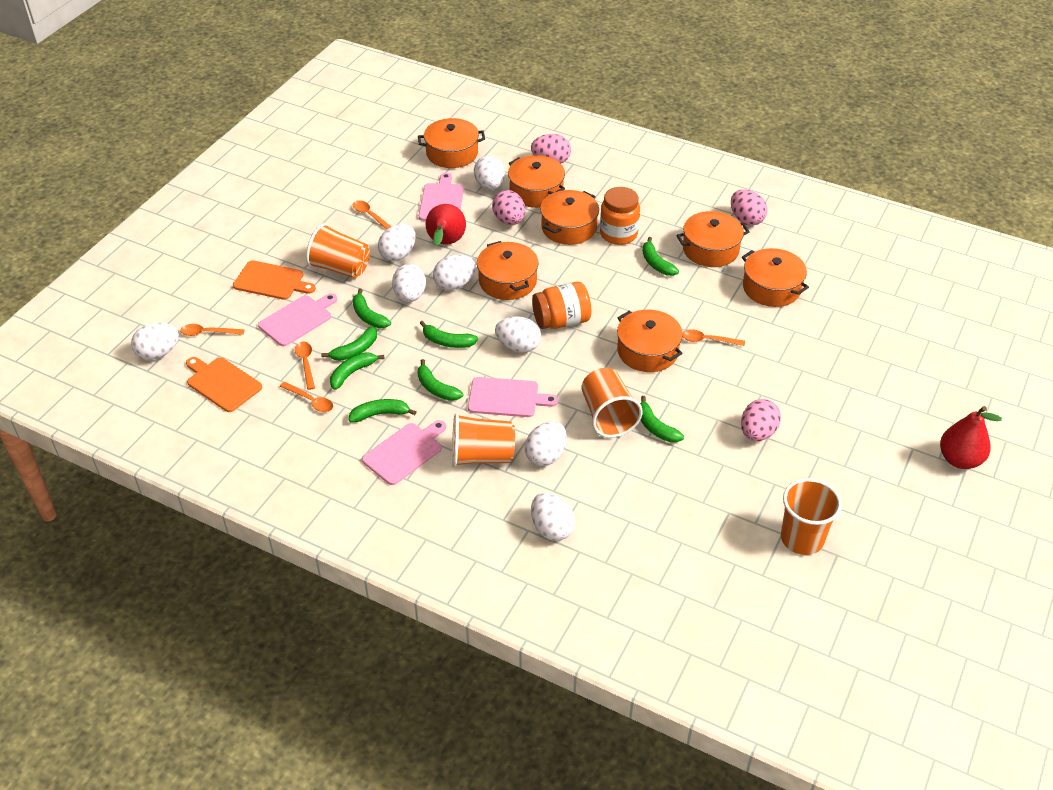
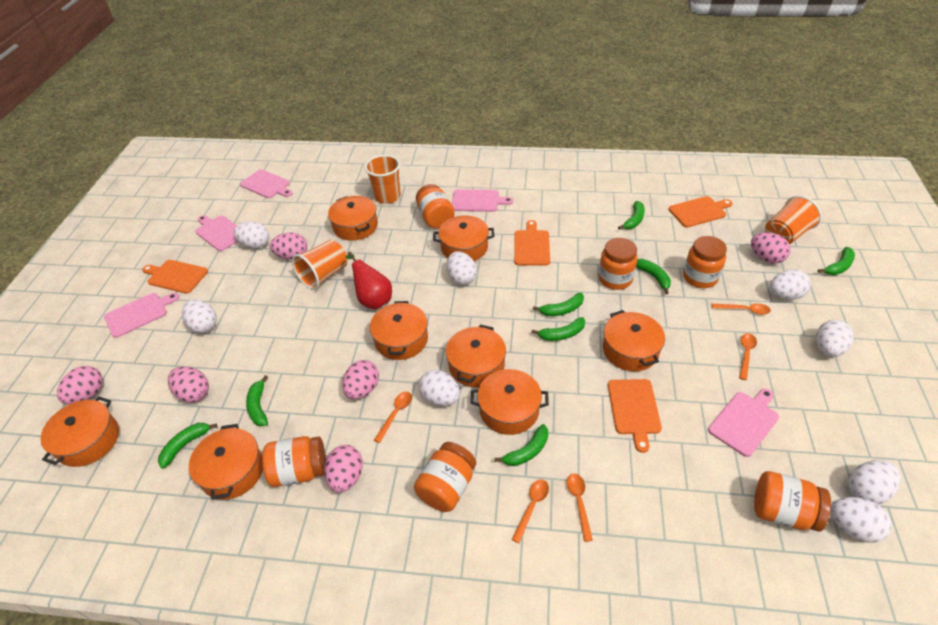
orange cup: [306,223,370,278] [452,413,515,467] [582,368,643,438] [781,478,842,555] = 4 -> [292,240,347,290] [364,155,401,204] [765,195,822,244] = 3
orange cutting board: [186,357,262,412] [233,260,316,300] = 2 -> [142,260,208,294] [514,220,550,266] [608,379,662,453] [669,196,732,227] = 4
orange jar: [532,282,591,329] [600,187,640,245] = 2 -> [262,436,326,487] [414,442,476,512] [416,184,455,229] [598,238,638,290] [683,236,727,288] [754,471,831,532] = 6
orange pot: [418,118,485,168] [477,241,539,300] [508,155,565,208] [540,190,599,245] [617,310,683,372] [676,211,750,267] [742,248,809,307] = 7 -> [41,396,119,467] [189,424,263,500] [328,196,378,241] [370,301,428,360] [433,215,495,261] [446,325,506,387] [470,369,549,435] [603,310,665,371] = 8
pink cutting board: [258,293,337,346] [362,420,446,485] [419,173,464,221] [468,377,558,417] = 4 -> [104,293,179,338] [195,215,238,251] [240,169,293,198] [452,189,513,212] [708,388,779,457] = 5
pink egg: [492,190,525,225] [531,134,571,163] [731,189,767,226] [741,399,781,441] = 4 -> [57,366,103,405] [168,366,209,403] [270,233,307,260] [324,445,363,493] [342,360,379,399] [751,232,791,264] = 6
red pear: [425,204,466,246] [940,406,1002,469] = 2 -> [345,251,392,309] = 1

